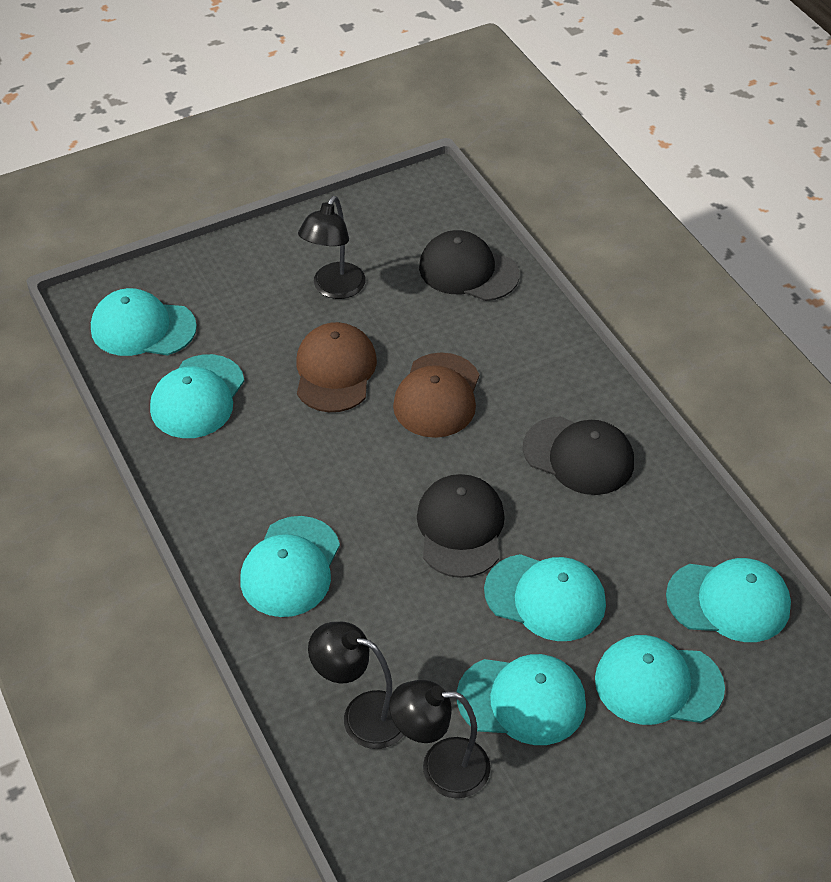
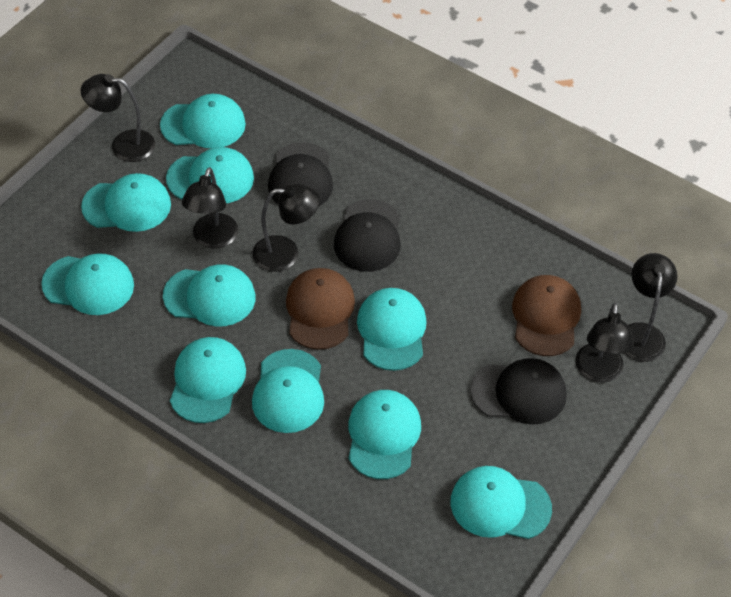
black lamp: [298,196,366,299] [308,622,404,749] [389,680,491,798] = 3 -> [81,74,155,162] [182,167,238,249] [253,184,320,272] [576,303,634,383] [624,253,678,362] = 5
turquoise cap: [91,288,197,356] [150,354,244,438] [240,516,340,617] [457,654,586,745] [484,554,606,641] [595,635,725,725] [666,558,791,642] = 7 -> [41,253,134,315] [81,173,171,232] [160,94,246,148] [163,264,256,326] [166,147,254,203] [170,337,246,423] [252,349,324,433] [348,390,421,479] [357,288,427,371] [450,466,552,539] = 10

